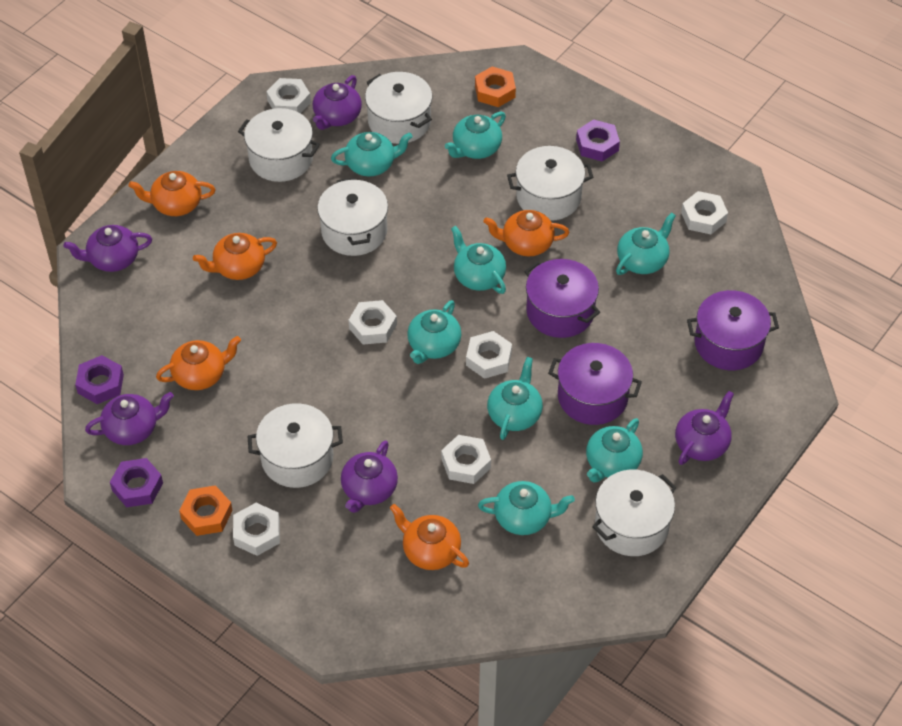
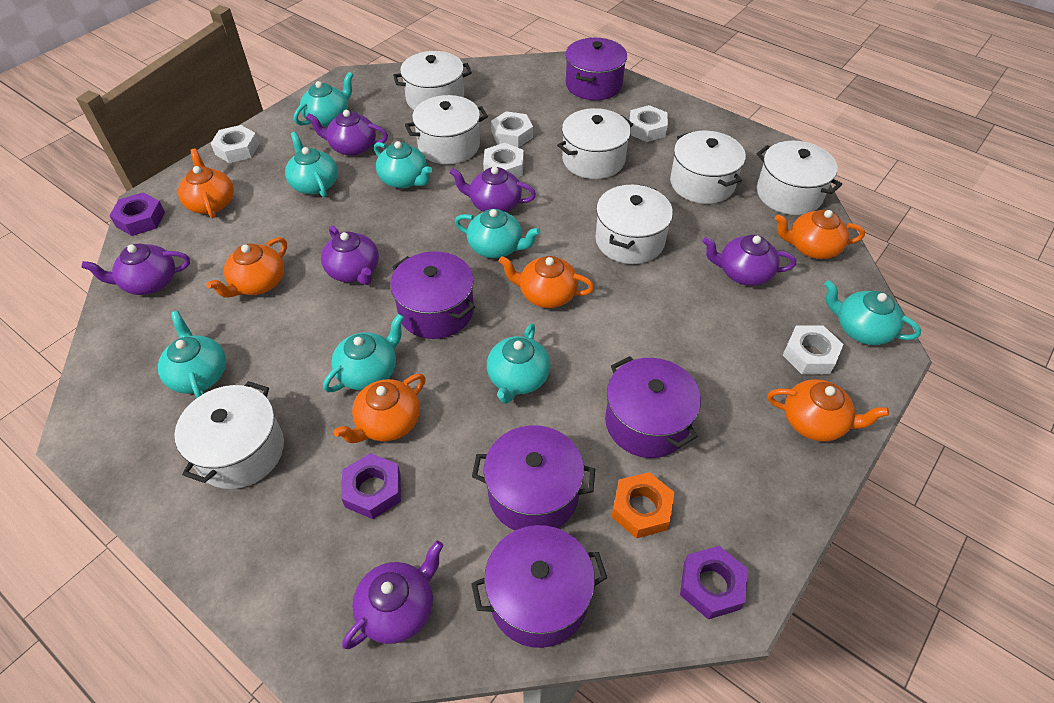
orange nut: [179,485,233,536] [475,66,516,107] = 2 -> [611,472,675,538] = 1
orange teapot: [128,171,215,216] [156,336,241,390] [193,233,277,280] [390,504,469,570] [483,210,569,257] = 5 -> [178,148,234,218] [206,237,287,298] [334,374,426,443] [499,256,594,308] [767,379,889,442] [775,210,865,259] = 6
purple pot: [524,259,600,338] [548,343,642,425] [687,290,779,370] = 3 -> [390,251,475,339] [471,525,607,648] [472,425,595,530] [565,38,627,100] [605,356,701,458] = 5
purple teapot: [63,225,152,272] [85,392,174,445] [313,75,362,130] [341,440,398,513] [675,391,734,465] = 5 -> [81,243,190,295] [306,110,388,156] [321,226,379,285] [342,541,444,649] [449,166,536,212] [703,235,796,286] = 6
white nut: [233,503,280,556] [266,78,311,114] [349,300,397,345] [441,435,491,484] [466,331,512,379] [681,191,728,234] = 6 -> [211,125,259,163] [483,143,523,178] [491,111,533,148] [629,105,668,142] [783,325,843,374] = 5
white pot: [238,108,320,182] [248,403,343,488] [317,178,388,256] [365,72,432,144] [507,146,593,221] [592,470,677,556] = 6 -> [174,381,284,489] [393,51,472,110] [405,95,488,164] [557,108,633,179] [595,185,673,264] [670,131,746,204] [757,141,842,215] = 7

